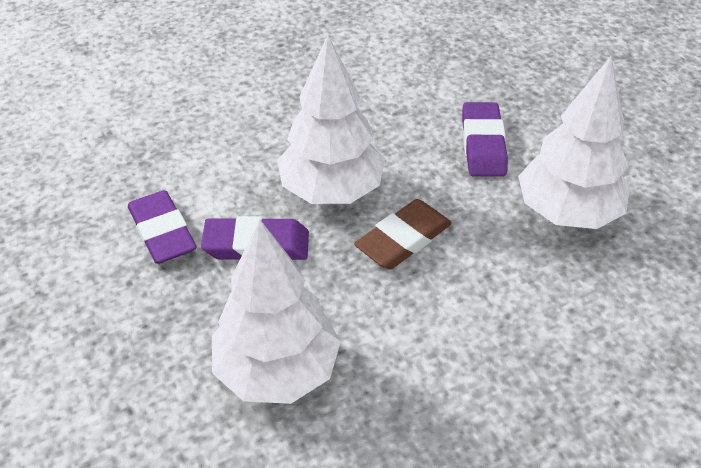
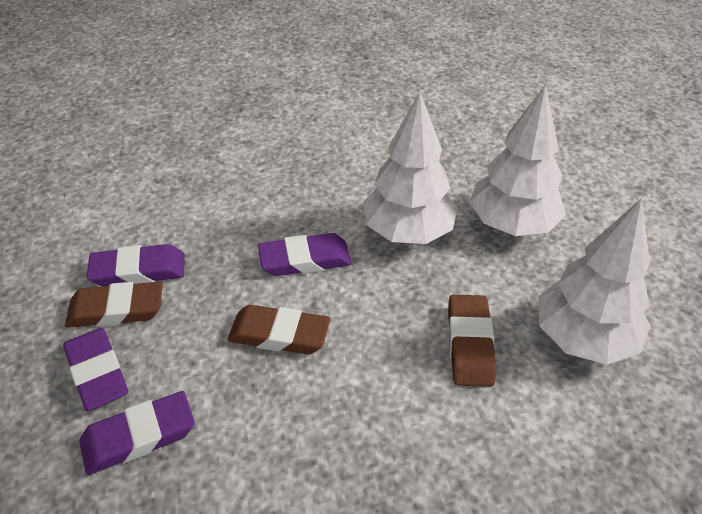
brown eraser: [354,199,452,269] = 1 -> [65,282,163,328] [227,305,330,354] [448,295,496,387] = 3
purple eraser: [128,190,197,264] [201,216,309,260] [462,102,508,177] = 3 -> [63,328,128,411] [79,391,195,475] [87,244,184,286] [258,233,352,276] = 4

